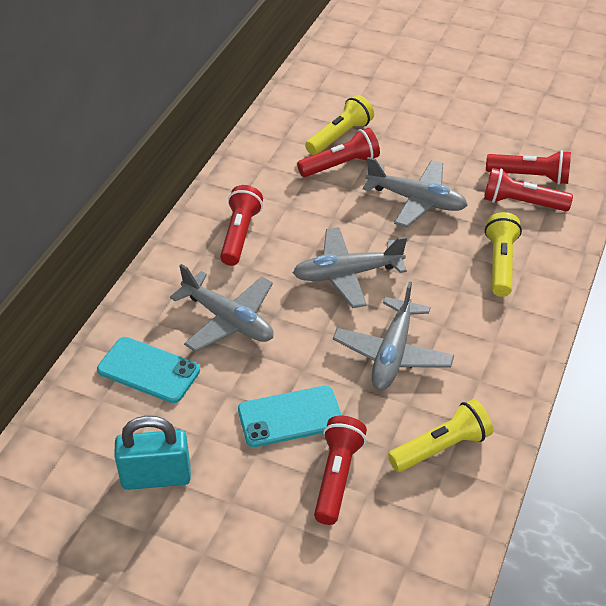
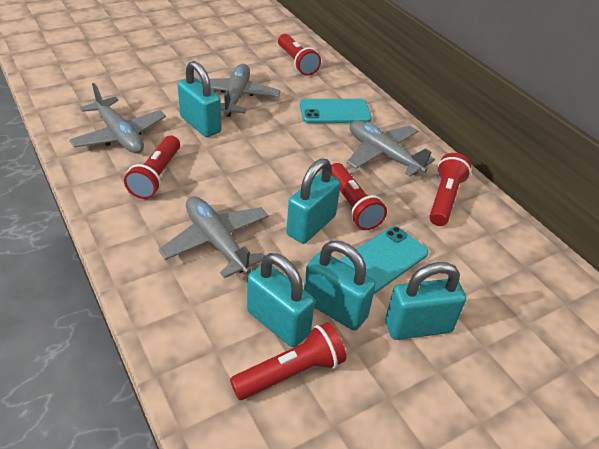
turquoise padlock: [114,416,191,490] = 1 -> [178,61,221,137] [247,253,315,347] [287,158,341,244] [304,241,376,331] [385,262,466,340] = 5
yellow flashlight: [305,95,374,155] [388,399,493,472] [485,212,522,297] = 3 -> none = 0

